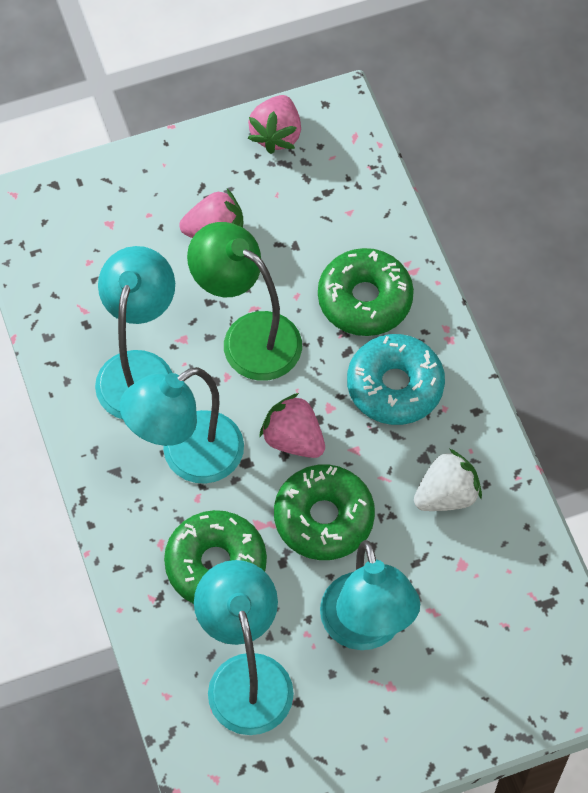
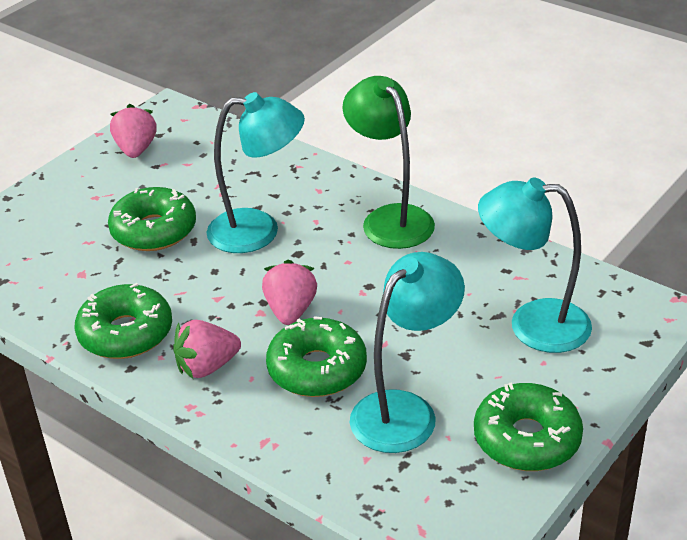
green donut: [164,510,267,604] [274,464,375,560] [318,248,414,336] = 3 -> [75,283,172,359] [108,187,196,251] [266,316,367,397] [474,383,583,471] = 4
turquoise donut: [347,334,445,425] = 1 -> none = 0
turquoise lamp: [95,246,175,419] [120,367,244,484] [194,560,294,735] [320,540,420,650] = 4 -> [207,92,305,253] [350,252,465,453] [478,177,592,353] = 3
white strawberry: [414,449,482,511] = 1 -> none = 0

